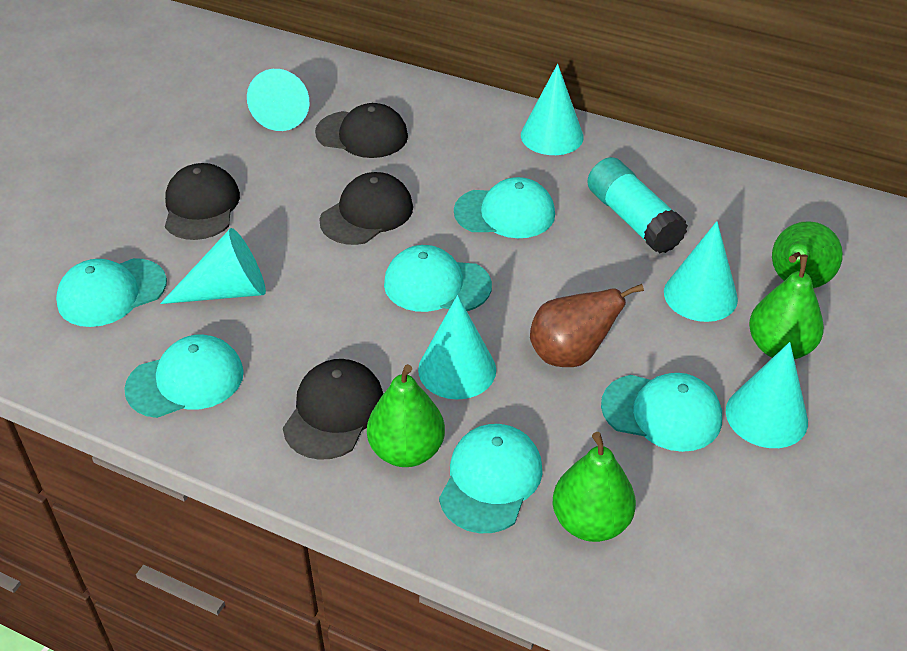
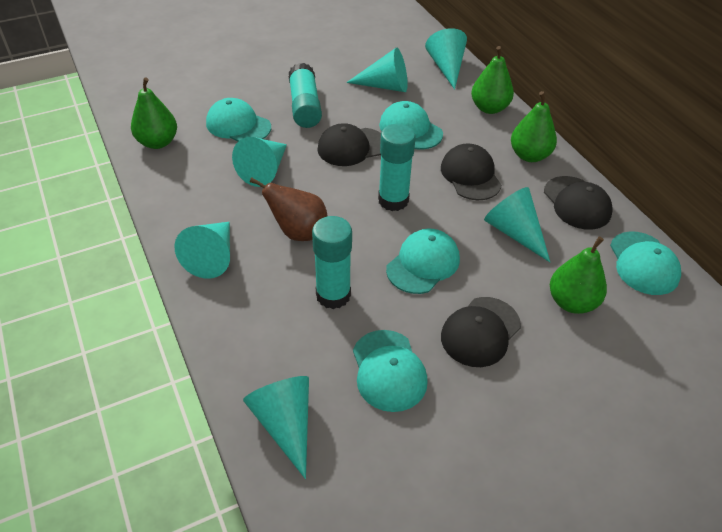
turquoise cap: [56,258,167,327] [124,335,244,418] [384,245,492,312] [439,424,543,533] [454,177,555,238] [601,373,722,452] = 6 -> [206,98,271,141] [353,330,428,412] [379,101,443,150] [386,229,460,294] [610,231,681,295] = 5
turquoise glue stick: [587,157,688,254] = 1 -> [289,63,322,128] [312,216,352,309] [378,124,416,211] = 3

